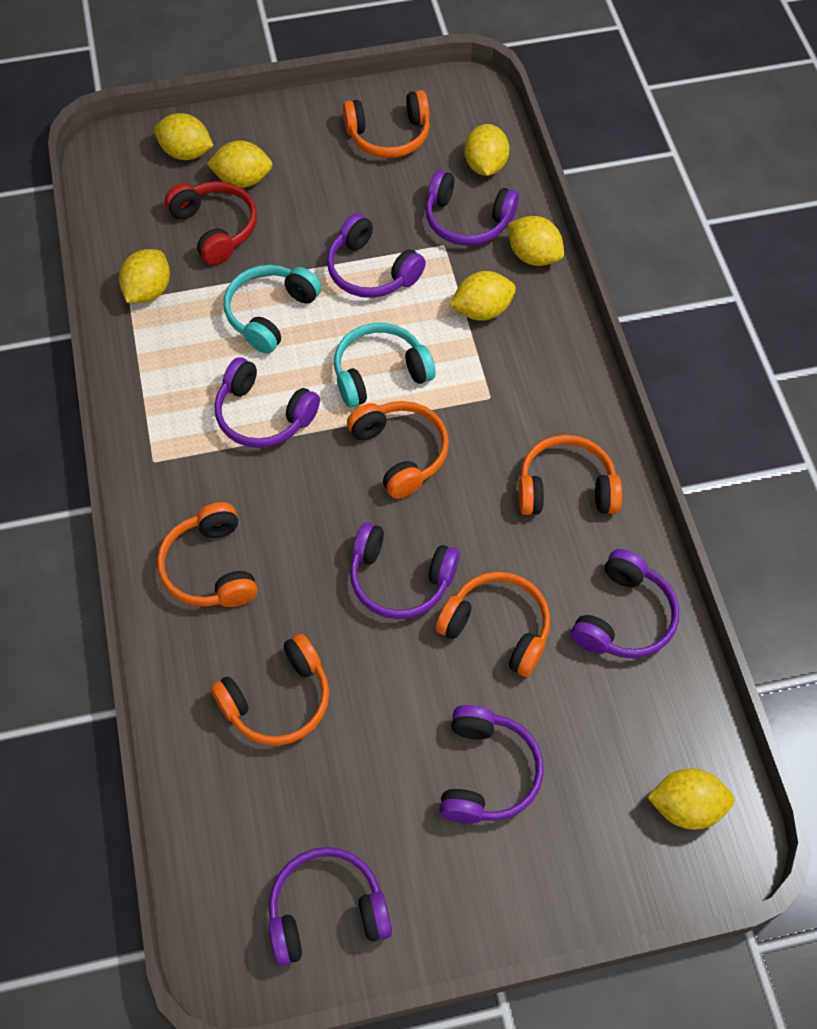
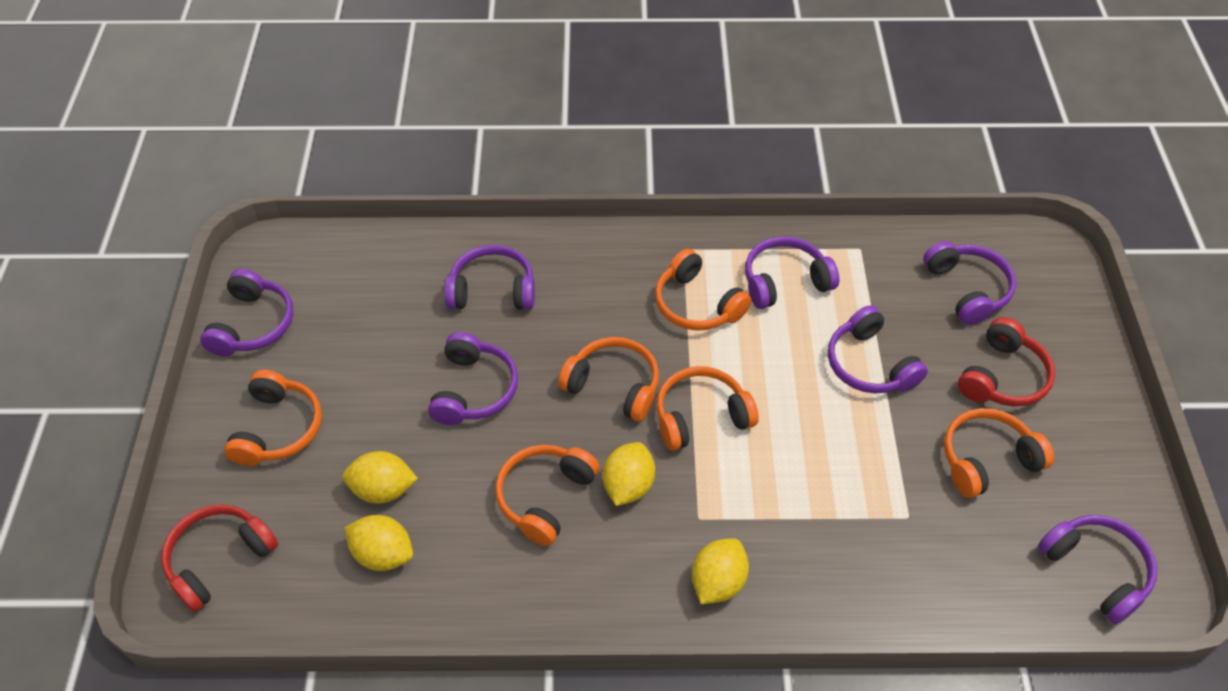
red headphones: [165,181,257,265] = 1 -> [161,504,278,612] [958,317,1055,407] = 2
turquoise headphones: [224,265,322,354] [334,323,436,408] = 2 -> none = 0
yellow lemon: [119,249,170,303] [154,113,214,160] [207,140,272,188] [450,271,516,321] [464,124,509,176] [507,216,564,266] [647,769,734,830] = 7 -> [342,451,418,504] [344,515,413,571] [603,442,655,506] [692,538,749,604] = 4

